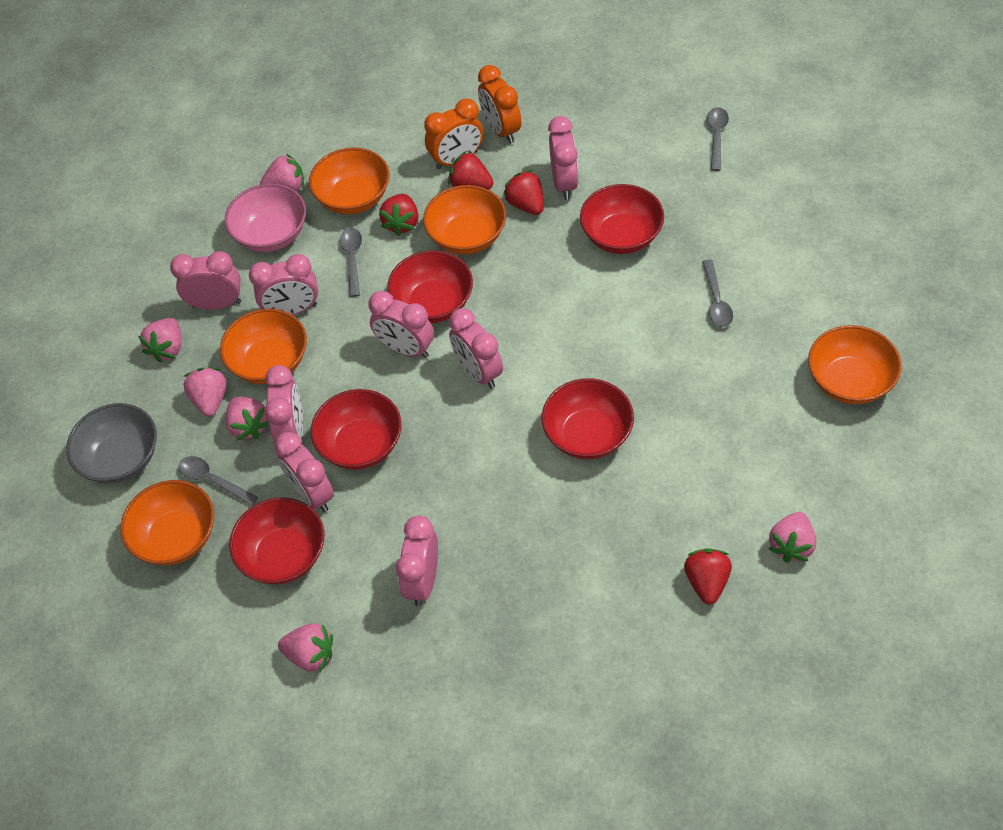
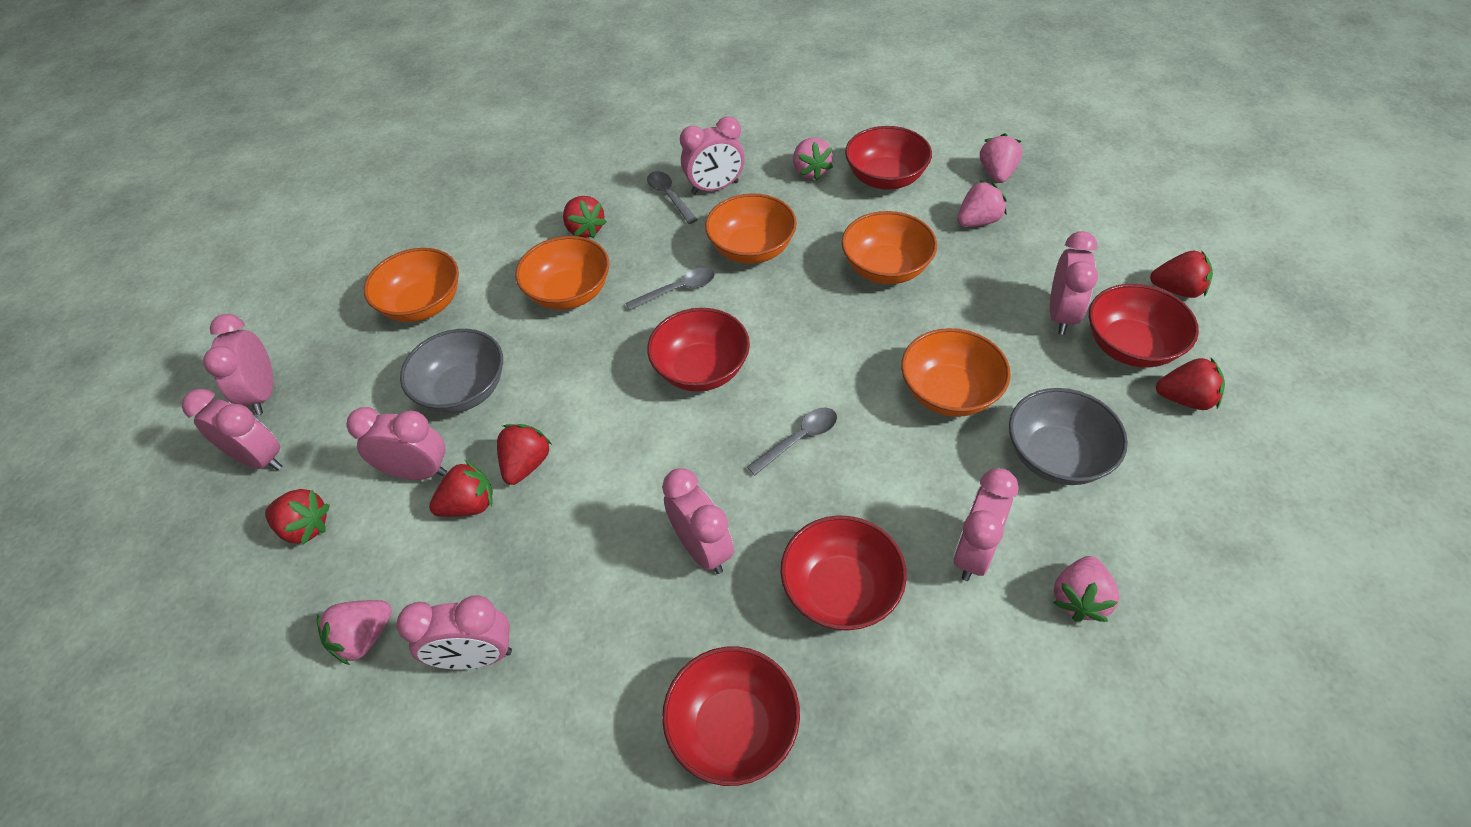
grey bowl: [66,403,157,484] = 1 -> [400,329,503,413] [1009,388,1128,485] = 2
grey spoon: [179,456,258,506] [340,228,362,297] [702,259,733,327] [707,107,729,171] = 4 -> [626,268,715,310] [647,171,698,224] [747,408,837,475] = 3
orange clock: [424,99,483,169] [478,65,521,144] = 2 -> none = 0
pink bowl: [224,184,306,252] = 1 -> none = 0
pink strawberry: [139,318,181,363] [183,368,227,417] [226,397,269,440] [260,153,304,192] [278,623,333,672] [768,512,816,563] = 6 -> [317,600,392,665] [793,138,833,181] [957,181,1006,227] [980,133,1022,183] [1053,556,1119,622] = 5
red strawberry: [379,194,418,236] [448,151,493,190] [503,170,544,215] [684,548,732,604] = 4 -> [265,489,330,545] [429,460,493,517] [497,424,551,485] [563,196,607,239] [1150,250,1213,298] [1156,358,1225,410] = 6

